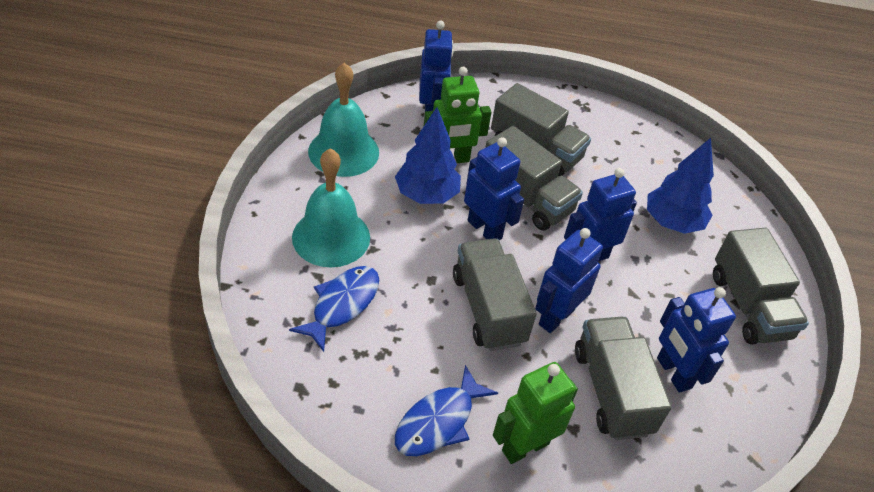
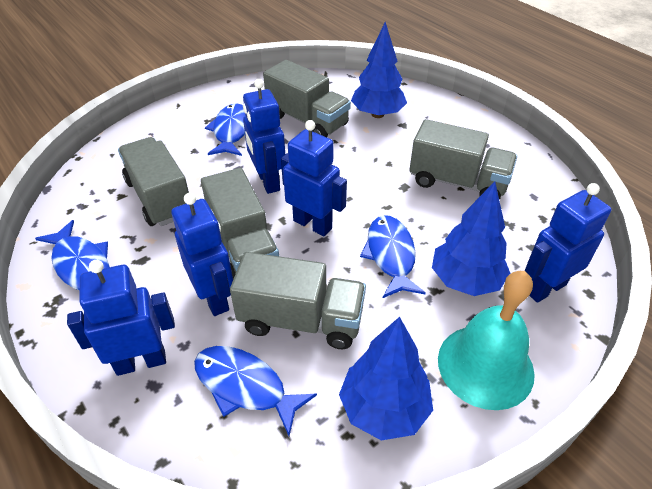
blue fish: [289,266,379,352] [395,365,498,456] = 2 -> [35,220,109,290] [194,346,317,436] [205,103,245,156] [360,215,426,298] = 4
blue tree: [395,107,461,204] [647,138,714,234] = 2 -> [339,317,433,441] [351,22,407,118] [432,181,510,296] = 3
green robot: [424,67,492,163] [493,362,578,464] = 2 -> none = 0
turquoise bell: [292,149,370,267] [308,63,379,177] = 2 -> [438,271,535,410] = 1

